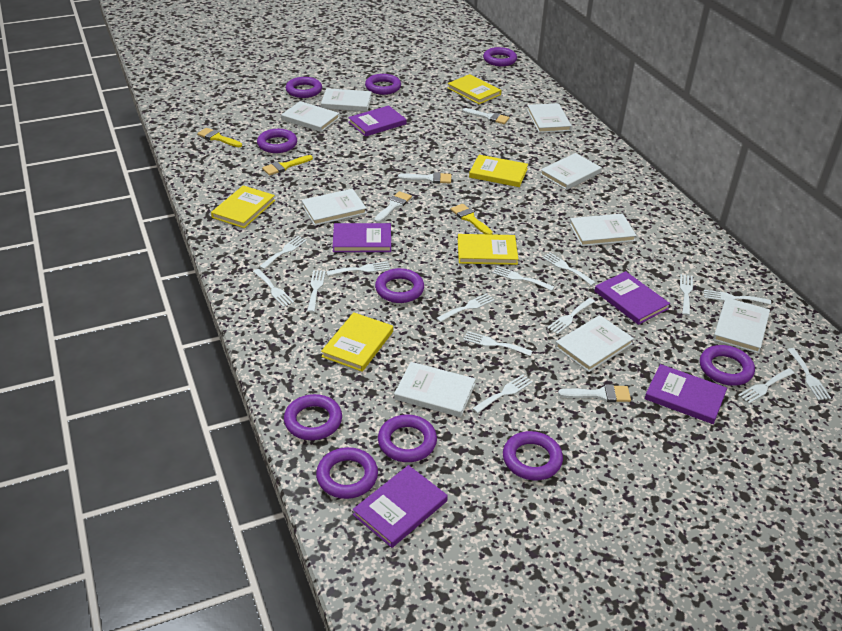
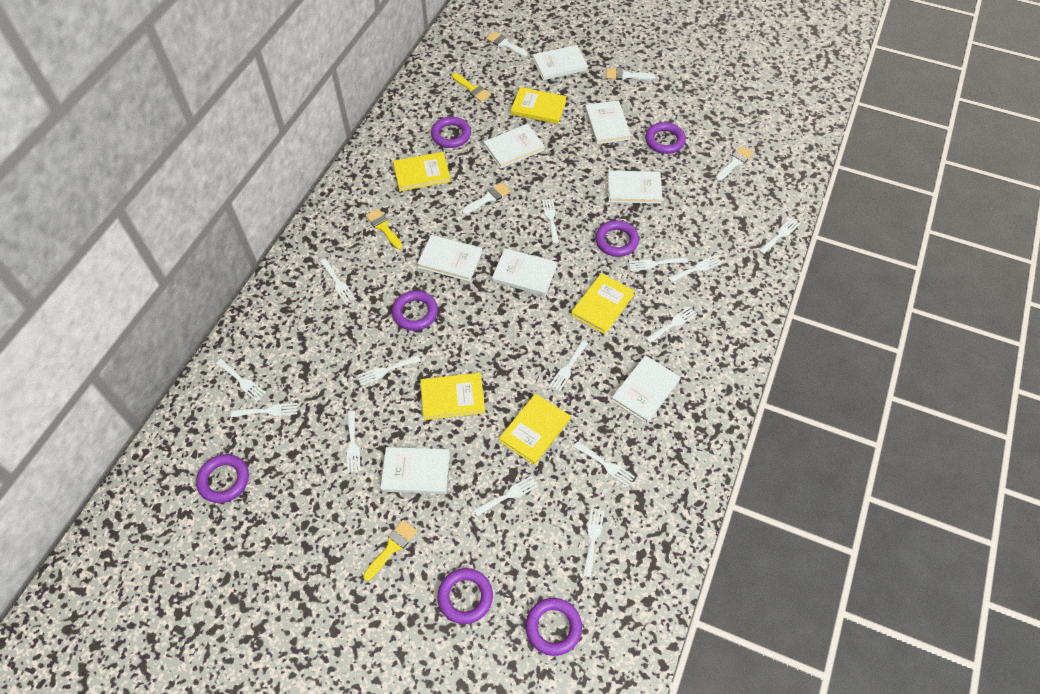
purple book: [333,223,391,252] [348,106,406,137] [353,465,448,548] [595,271,670,325] [645,364,727,424] = 5 -> none = 0
purple ring: [257,129,297,153] [284,394,342,440] [286,77,322,98] [316,447,378,499] [365,74,401,95] [375,268,424,303] [378,415,437,462] [483,47,517,66] [503,431,563,481] [700,345,755,386] = 10 -> [196,454,249,503] [392,291,438,331] [431,117,471,148] [437,568,493,624] [525,598,582,656] [595,220,639,257] [645,122,686,154] = 7
white book: [281,101,339,132] [301,189,367,226] [321,88,372,111] [394,362,476,417] [527,103,572,133] [540,153,602,190] [555,315,634,372] [569,213,637,246] [713,297,770,354] = 9 -> [381,447,450,494] [417,235,483,282] [484,124,545,169] [492,248,557,296] [533,45,588,80] [585,100,631,144] [608,171,662,204] [611,355,681,423] = 8

